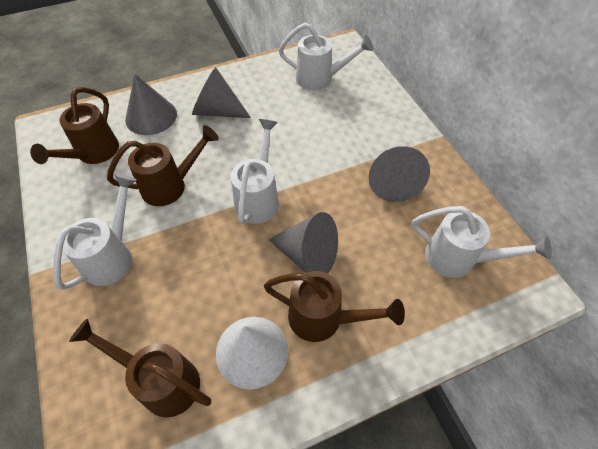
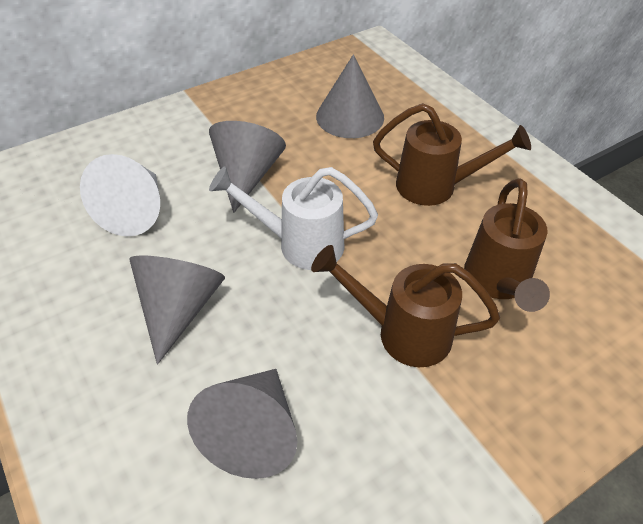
brown watering can: [30,87,119,164] [69,319,211,417] [107,125,219,206] [264,271,405,342] = 4 -> [311,245,500,367] [373,103,531,206] [464,179,550,312] = 3
white watering can: [53,174,137,290] [231,119,279,224] [279,23,373,90] [412,206,552,278] = 4 -> [209,167,378,270] = 1

